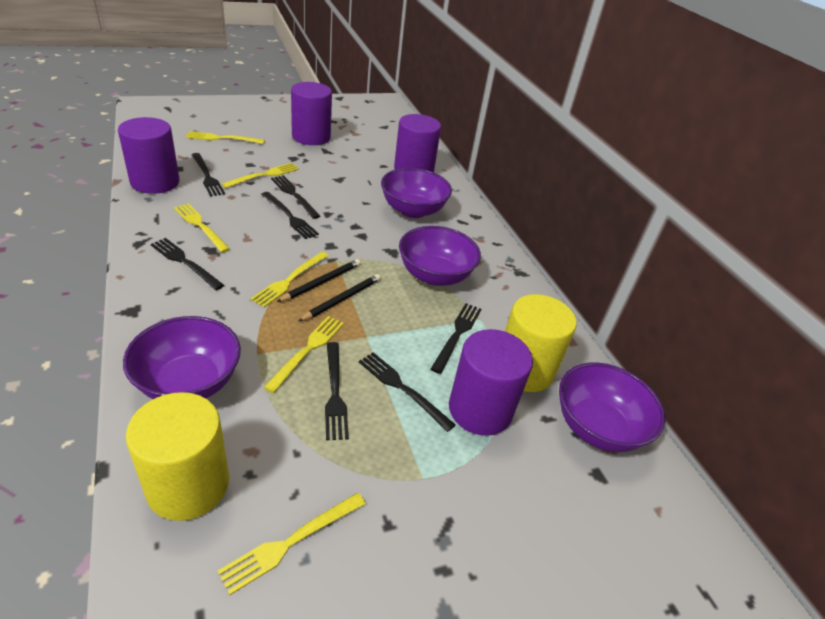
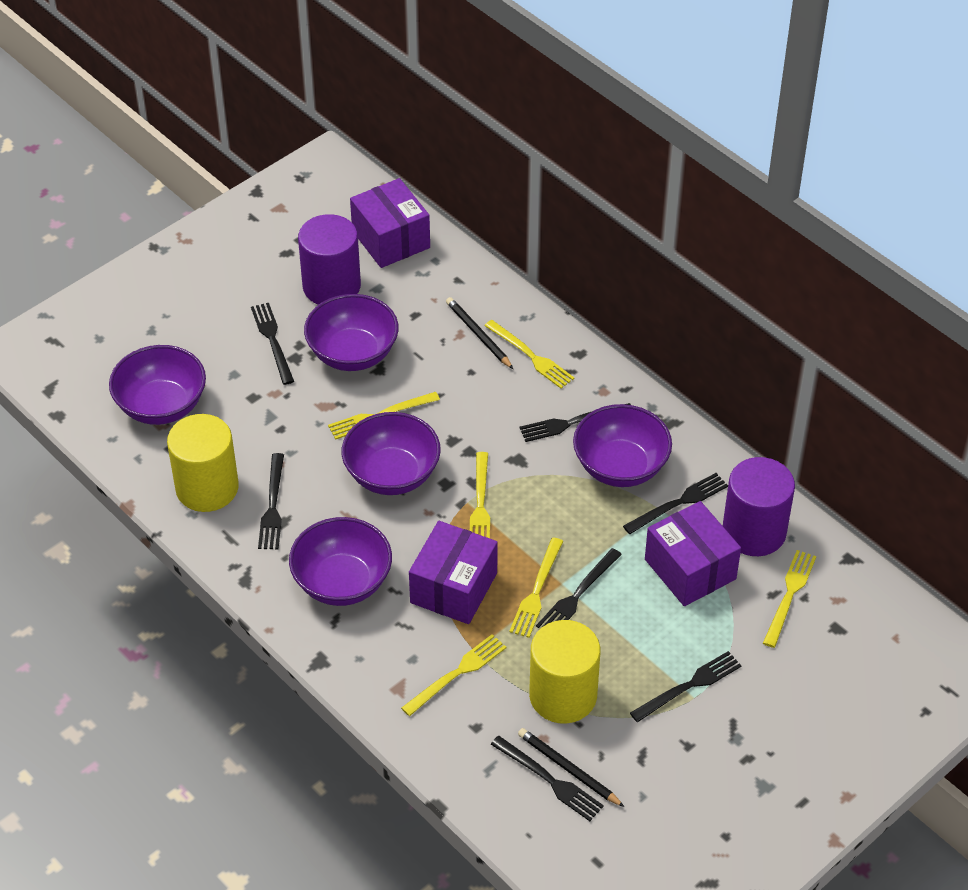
purple bowl: [123,316,241,399] [381,168,452,218] [399,226,481,286] [559,362,665,452] = 4 -> [109,345,206,425] [289,517,392,606] [304,294,398,371] [342,412,441,495] [573,404,672,487] = 5
purple box: none = 0 -> [350,178,430,268] [409,521,498,624] [645,501,741,606] = 3
purple cylinder: [118,117,180,194] [291,82,332,145] [394,114,441,172] [449,329,533,436] = 4 -> [298,214,361,305] [723,457,795,556] = 2

